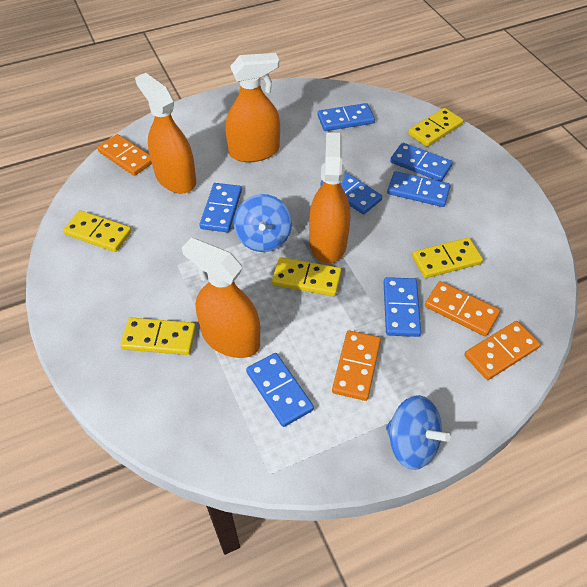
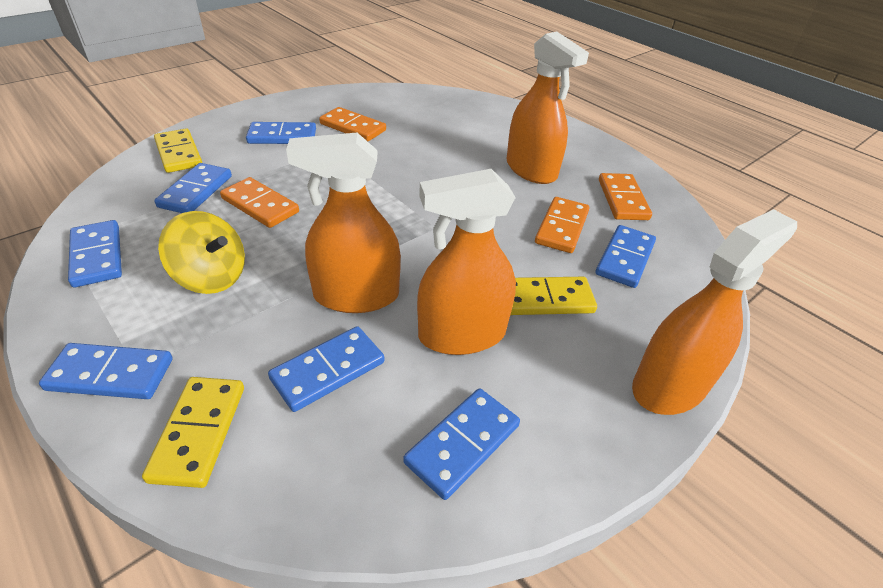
blue spinning top: [234,194,292,252] [386,395,451,470] = 2 -> none = 0
yellow domino: [63,210,132,252] [120,317,196,355] [272,257,341,296] [408,108,463,147] [412,238,483,278] = 5 -> [142,377,244,488] [154,129,202,173] [511,277,597,315] = 3
yellow spinning top: none = 0 -> [158,211,245,294] = 1

